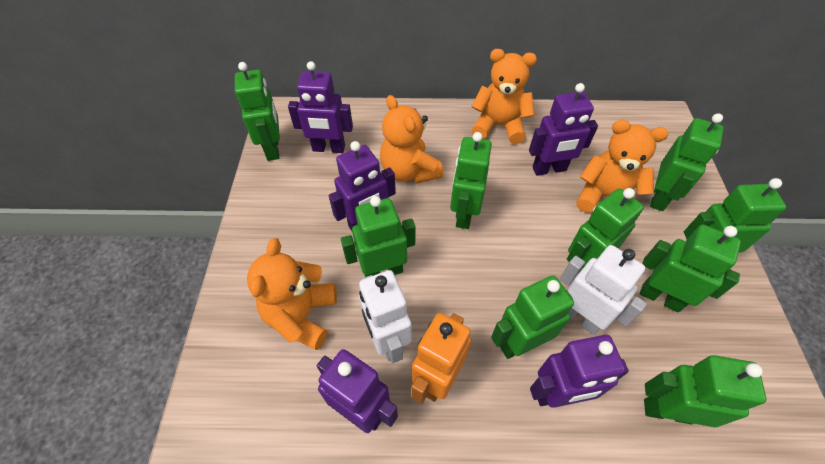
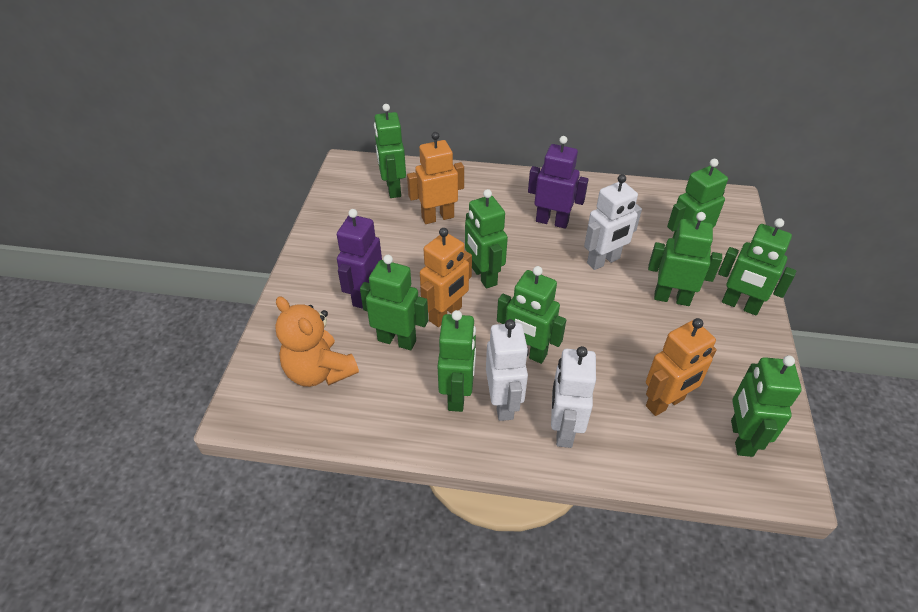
orange robot: [411,313,472,404] = 1 -> [407,132,464,224] [420,228,472,327] [646,318,717,416] = 3
orange teddy bear: [247,238,337,350] [380,95,443,183] [471,49,537,144] [576,120,668,213] = 4 -> [275,296,359,387] = 1
purple robot: [288,61,353,153] [317,349,398,433] [329,141,396,231] [529,83,598,176] [530,335,629,408] = 5 -> [337,209,382,309] [528,136,589,229] = 2
white robot: [359,270,412,363] [560,245,647,335] = 2 -> [486,319,529,421] [551,346,596,448] [584,174,642,270] = 3

